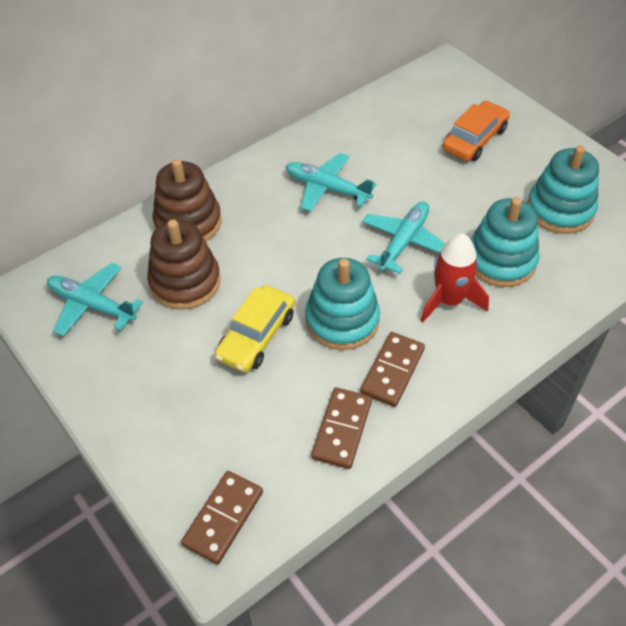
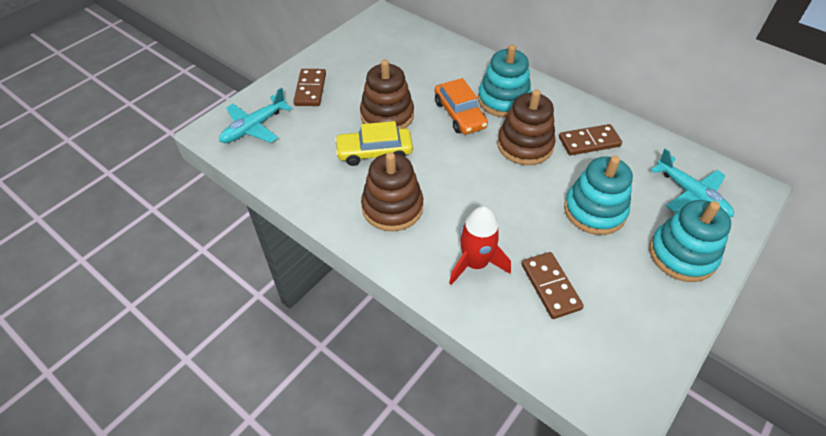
brown stacking toy: [147,219,221,310] [152,159,222,241] = 2 -> [360,60,414,129] [361,152,423,231] [497,89,556,165] = 3
turquoise plane: [47,263,143,336] [286,153,376,212] [362,201,446,274] = 3 -> [219,88,292,143] [651,149,734,217] = 2

